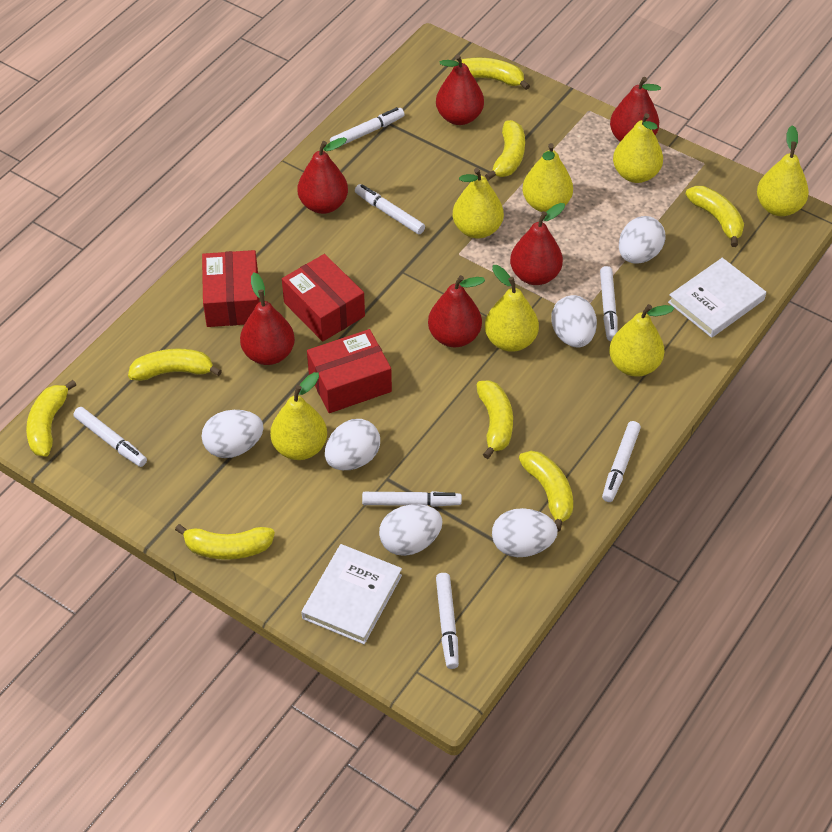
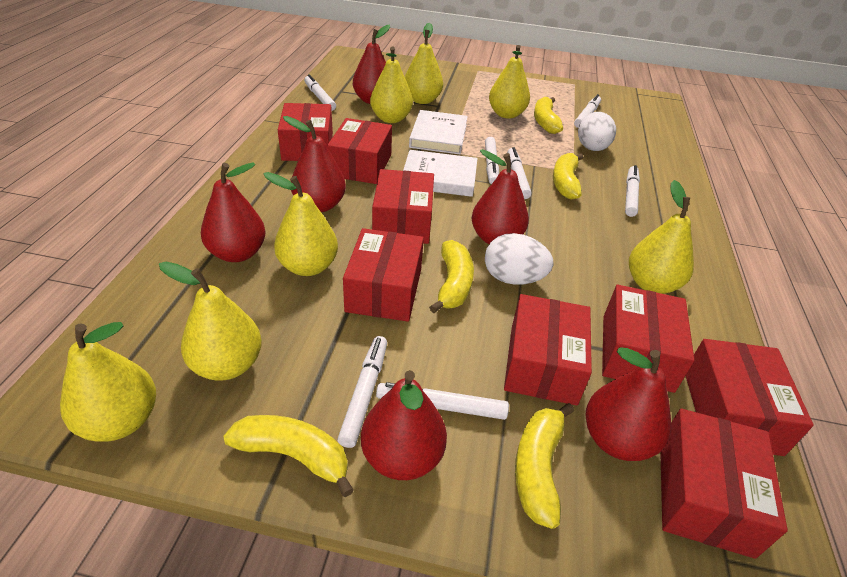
red box: [202,250,259,327] [282,254,365,342] [307,329,392,413] = 3 -> [278,103,333,161] [327,118,392,184] [343,228,424,322] [372,169,434,244] [504,294,592,406] [602,285,694,393] [660,409,788,559] [686,339,814,456] = 8
white egg: [202,410,264,458] [325,419,380,470] [379,504,443,556] [492,508,558,557] [551,295,597,347] [619,216,665,264] = 6 -> [485,233,553,285] [578,112,616,151] = 2
yellow banana: [26,380,77,457] [128,349,222,381] [175,524,275,560] [452,57,530,90] [476,380,513,459] [485,120,525,180] [519,451,573,532] [685,186,744,247] = 8 -> [224,415,354,497] [429,240,474,313] [515,403,574,529] [534,97,563,134] [553,153,584,200] = 5

